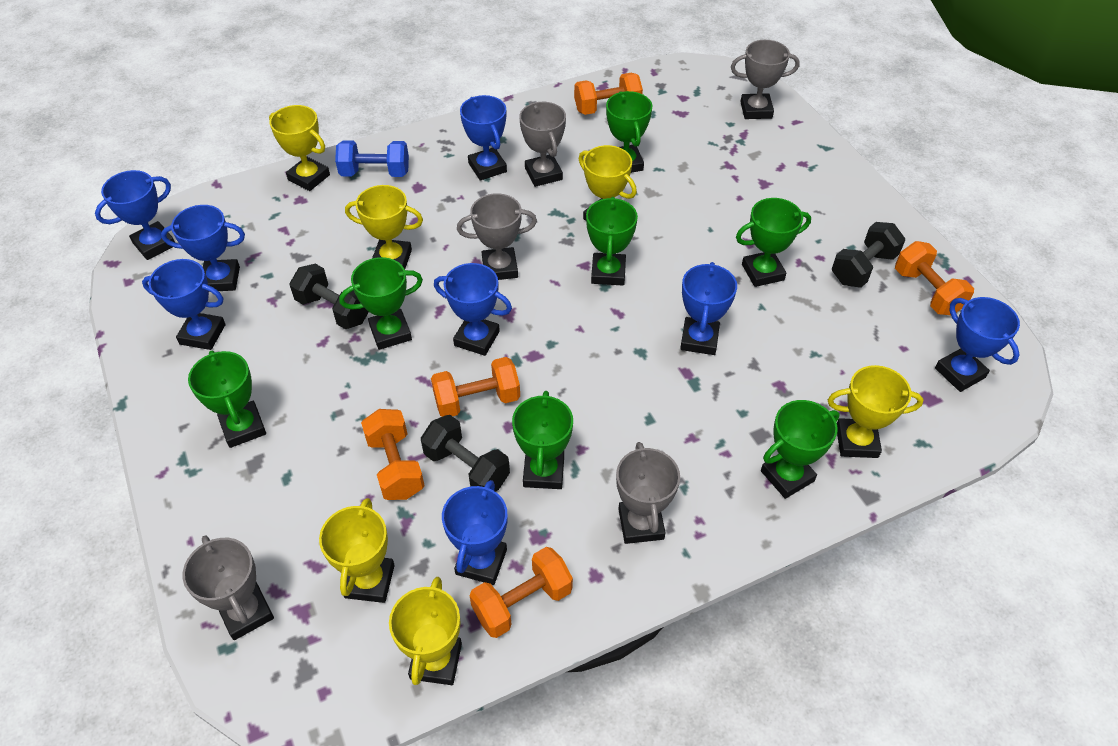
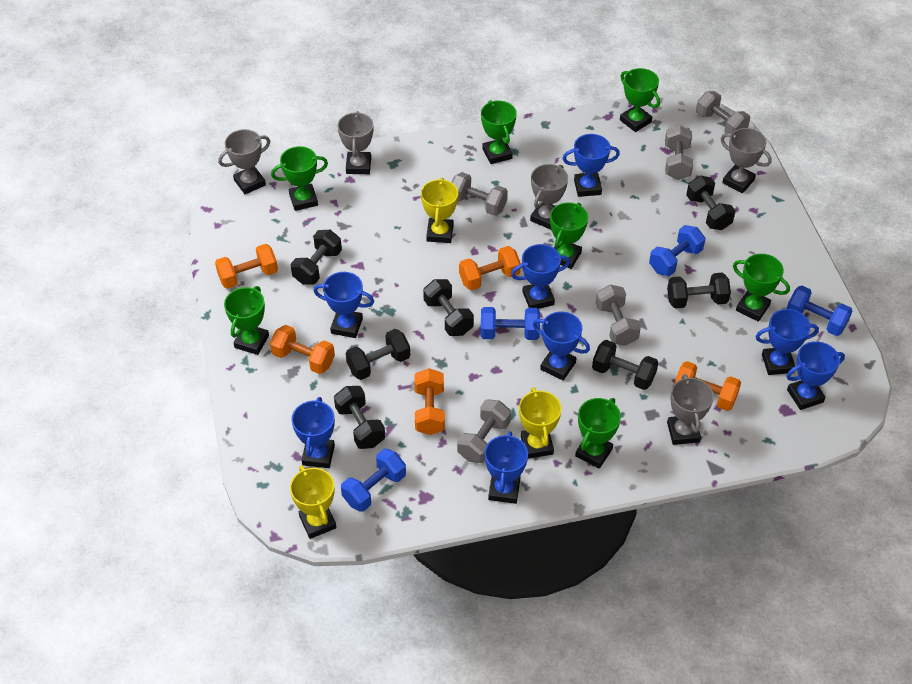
black dumbbell: [289,264,369,329] [421,415,510,492] [832,222,906,288] = 3 -> [291,230,342,285] [334,386,385,449] [346,329,410,380] [423,279,474,336] [592,340,658,390] [667,273,731,309] [686,176,735,230] = 7
blue dumbbell: [335,140,409,177] = 1 -> [341,449,406,512] [481,307,540,340] [649,225,705,276] [787,286,852,336] = 4
grey dumbbell: none = 0 -> [452,172,508,216] [457,399,511,463] [596,285,641,346] [665,125,693,180] [696,91,750,134] = 5
yellow trophy: [269,105,330,191] [319,498,395,603] [345,185,423,269] [389,577,462,685] [579,145,637,221] [828,365,923,458] = 6 -> [290,465,336,539] [421,178,458,243] [519,387,562,459] = 3

